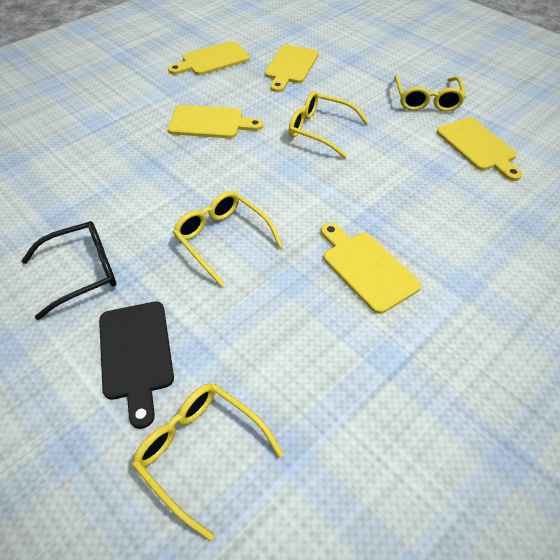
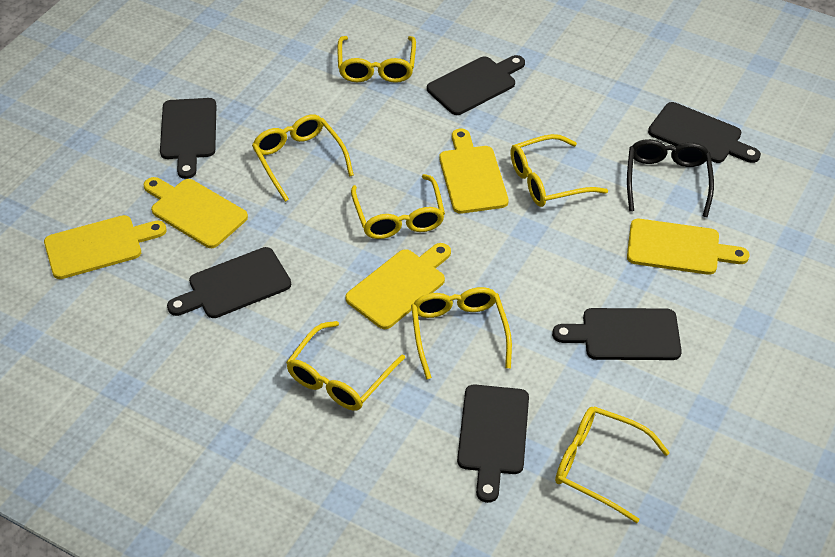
black cutting board: [99,301,174,429] = 1 -> [160,98,217,179] [167,247,291,318] [427,55,525,115] [457,385,529,503] [552,308,682,360] [648,102,761,163] = 6
yellow glasses: [132,383,284,541] [173,191,283,287] [289,91,369,158] [394,75,466,112] = 4 -> [252,115,354,202] [286,321,405,411] [338,36,416,83] [351,174,445,239] [411,287,512,380] [510,134,608,207] [555,406,670,523] = 7

